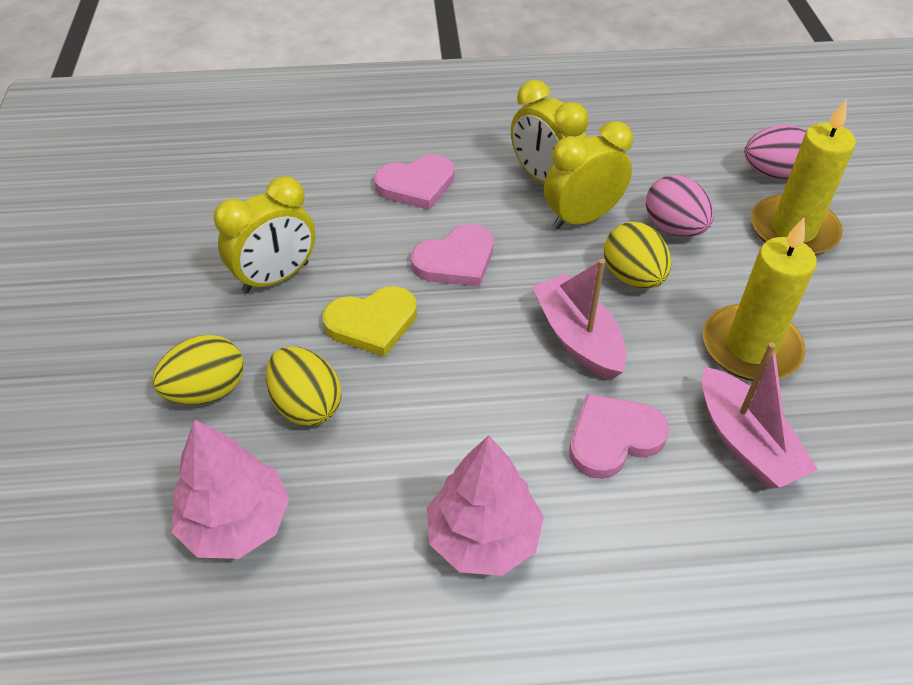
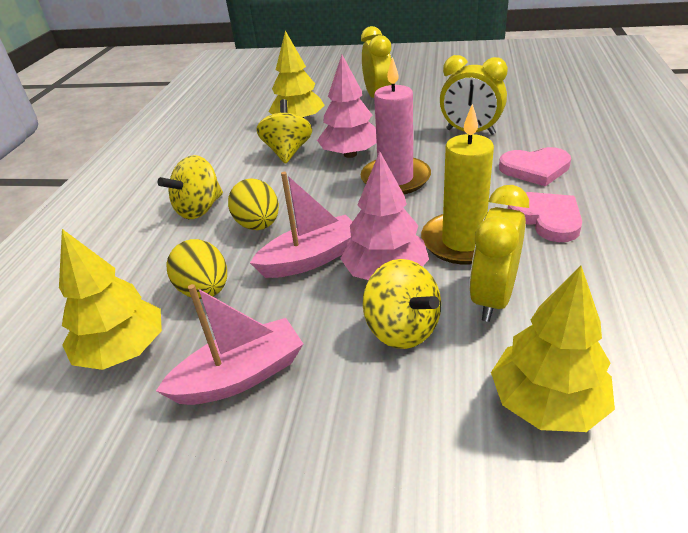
pink candle: none = 0 -> [360,57,431,194] = 1
pink egg: [646,175,714,237] [744,125,806,179] = 2 -> none = 0
pink heart: [374,154,455,210] [411,224,493,287] [570,394,669,479] = 3 -> [499,147,571,186] [508,192,582,242] = 2
yellow candle: [703,218,817,381] [751,99,856,255] = 2 -> [421,104,494,264] = 1
yellow egg: [152,335,244,405] [266,347,342,426] [604,222,671,289] = 3 -> [166,239,227,299] [228,178,279,230] = 2
yellow heart: [323,286,417,357] = 1 -> none = 0
yellow spinning top: none = 0 -> [158,155,223,219] [256,99,312,164] [363,259,441,349] = 3
yellow tree: none = 0 -> [59,229,162,370] [268,31,325,118] [491,266,615,432] = 3

